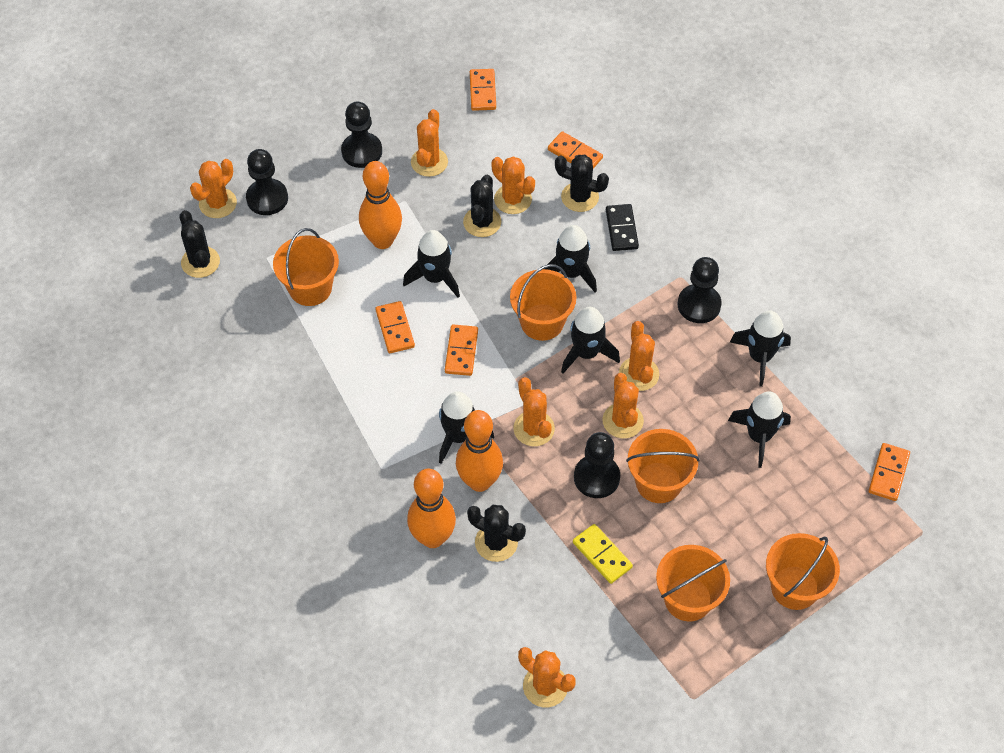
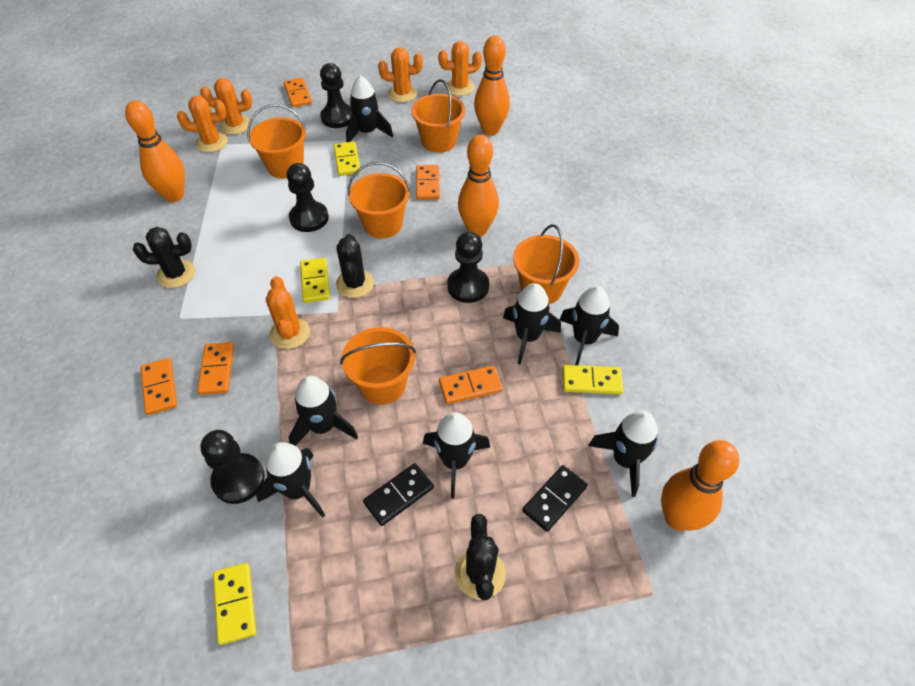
black cactus: [180,210,220,278] [463,175,501,237] [467,505,526,562] [555,155,609,212] = 4 -> [133,227,195,288] [336,234,374,298] [455,514,506,600] = 3
black domino: [606,204,639,251] = 1 -> [363,463,434,526] [522,465,588,532] = 2
black rocket: [403,230,460,298] [439,391,494,464] [545,225,597,292] [561,307,620,374] [728,391,791,468] [730,311,791,387] = 6 -> [255,442,325,518] [289,376,358,446] [346,75,393,142] [423,412,490,498] [503,283,561,365] [559,286,619,365] [588,411,658,497] = 7
orange bowling pin: [359,161,402,249] [407,469,456,548] [456,410,503,492] = 3 -> [125,101,185,202] [458,135,499,237] [474,35,510,135] [661,440,739,531] = 4
orange cactus: [190,159,237,218] [411,109,448,177] [491,156,535,214] [513,377,555,446] [518,647,576,707] [602,373,644,438] [619,321,659,391] = 7 -> [177,96,228,152] [200,78,252,135] [266,276,310,349] [378,47,423,102] [438,41,482,96] = 5
yellow domino: [573,524,633,584] = 1 -> [213,563,256,645] [300,258,330,303] [334,141,361,176] [562,365,623,394] = 4

